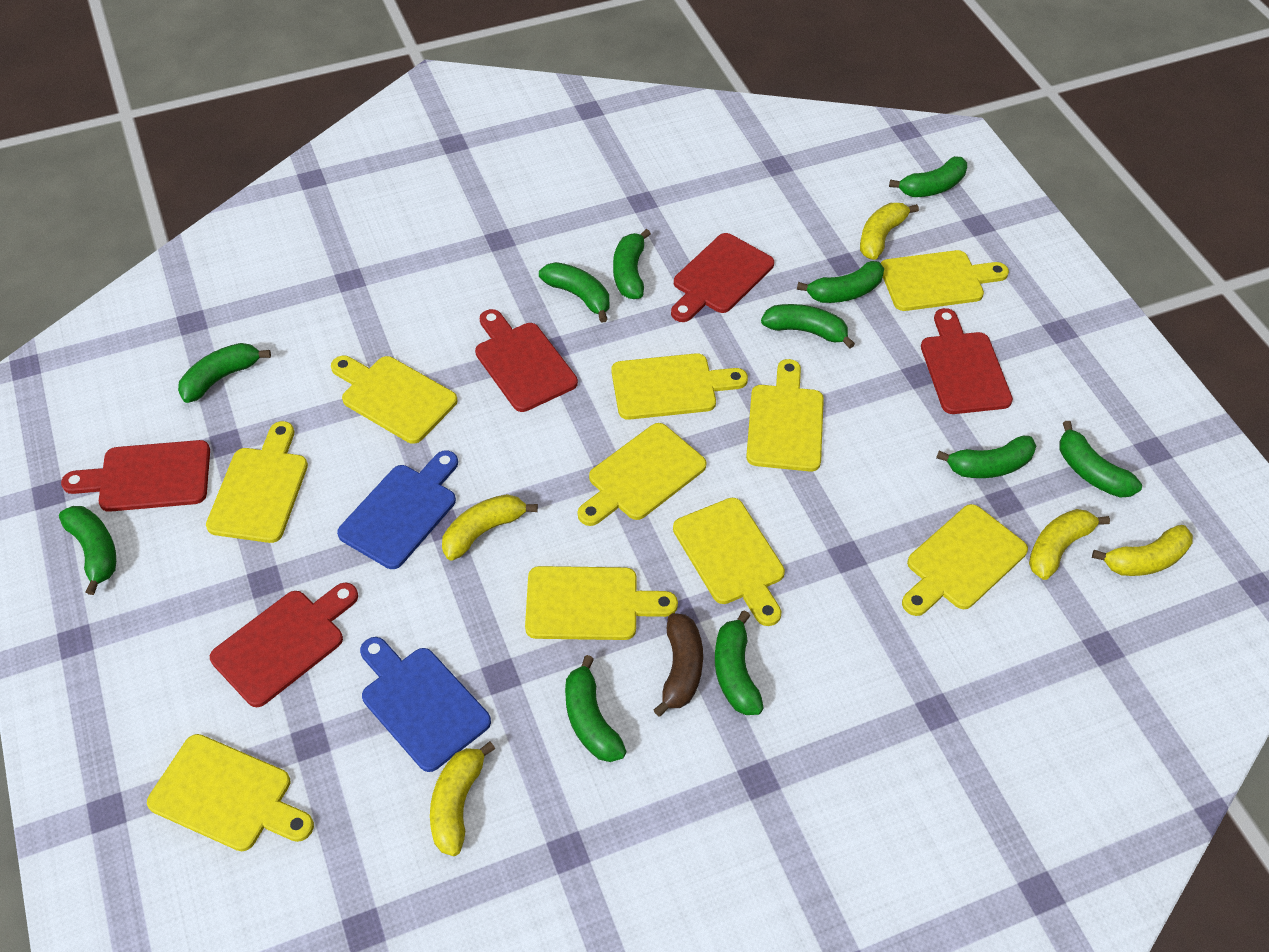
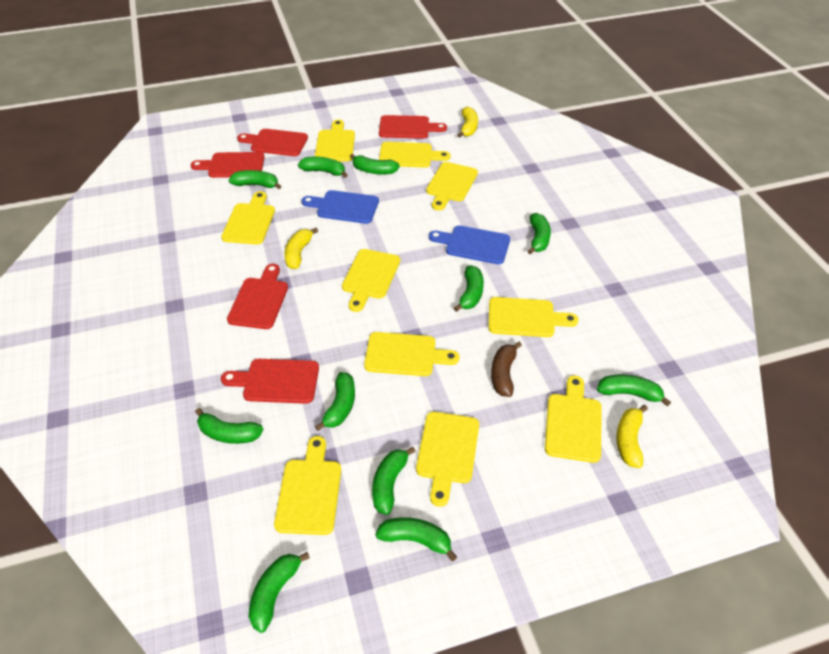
yellow banana: [430,742,495,856] [442,494,538,560] [860,203,919,260] [1029,509,1110,580] [1092,525,1193,576] = 5 -> [285,228,318,269] [458,107,478,138] [616,405,648,468] = 3

